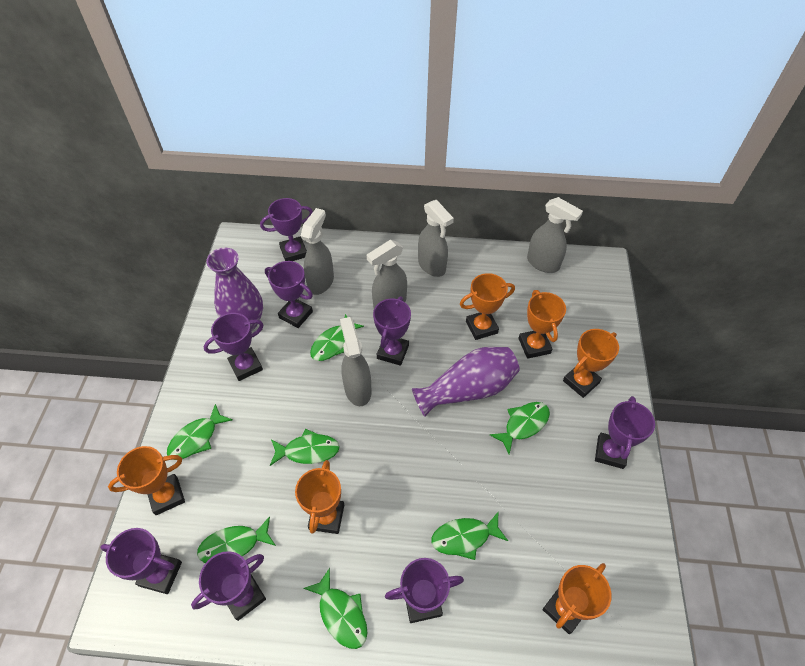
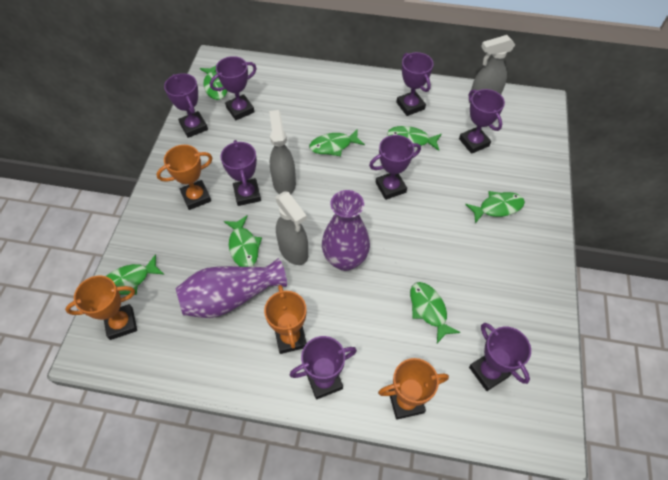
grey spray bottle: [301,208,334,295] [340,317,372,406] [367,240,407,308] [418,200,454,277] [527,197,583,273] = 5 -> [269,110,296,194] [275,191,308,265] [469,35,515,103] = 3
orange trophy: [108,446,185,515] [295,460,344,534] [460,273,515,340] [519,290,566,359] [542,563,611,634] [563,329,619,398] = 6 -> [65,276,137,340] [157,145,213,210] [264,285,307,354] [378,358,449,420] = 4

